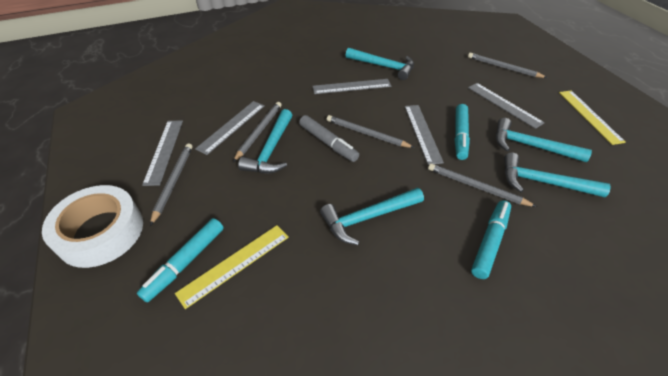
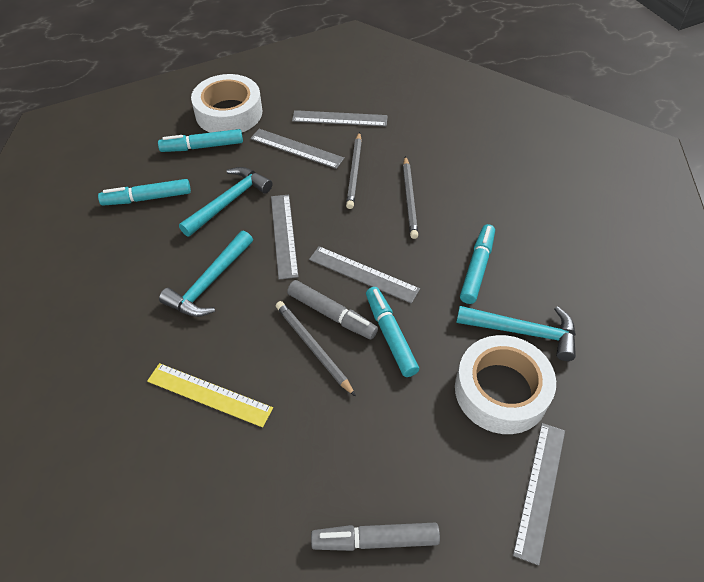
grey marker: [299,115,359,162] = 1 -> [287,280,378,340] [311,523,440,551] = 2
grey pencil: [150,143,193,226] [233,102,282,162] [327,115,415,148] [428,163,537,207] [468,53,547,78] = 5 -> [276,301,356,396] [346,132,362,209] [403,156,418,239] = 3
turquoise hammer: [238,109,292,173] [320,188,424,245] [346,48,414,80] [496,118,592,162] [504,153,611,197] = 5 -> [159,230,253,317] [179,167,273,237] [456,306,576,361] = 3
turquoise marker: [137,218,224,303] [455,104,470,160] [471,200,511,279] = 3 -> [98,179,191,206] [158,129,243,152] [366,287,419,377] [460,224,495,304] = 4
white tape: [42,185,143,268] = 1 -> [191,74,262,133] [455,335,556,434] = 2
yellow ruler: [175,225,289,309] [559,91,626,145] = 2 -> [147,363,273,428] = 1

